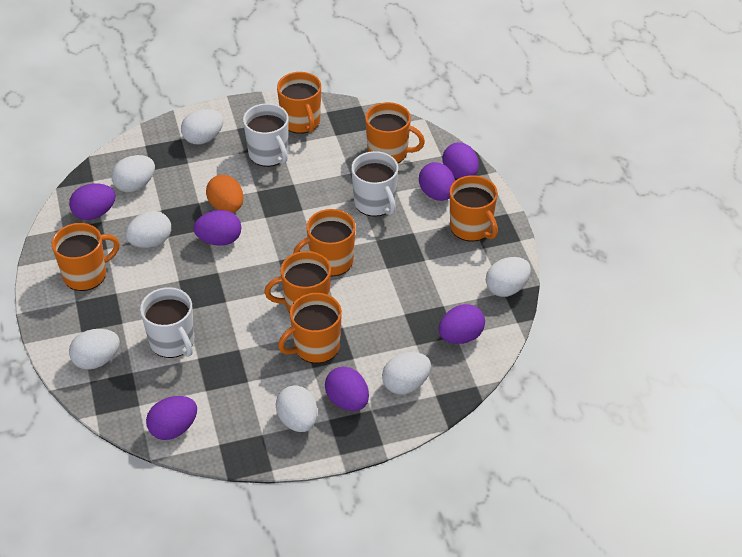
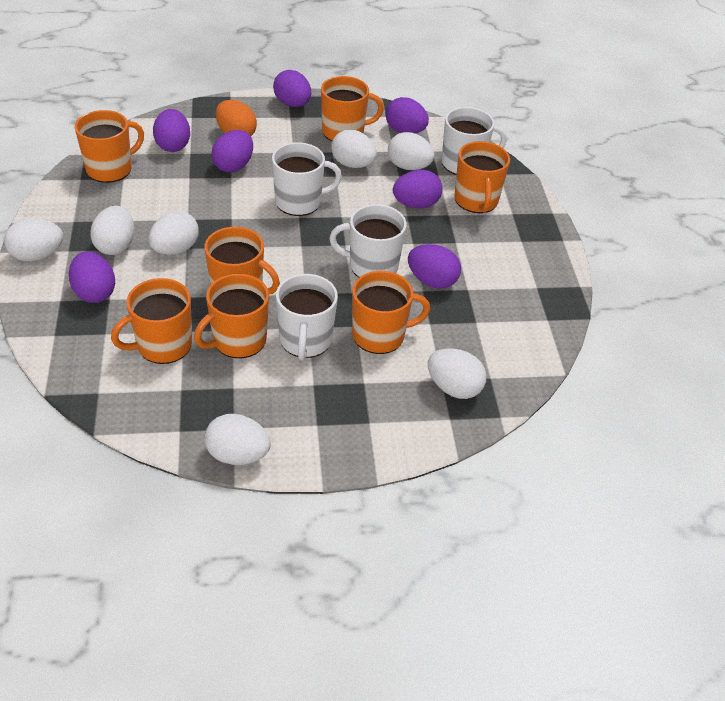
white mug: [140,287,194,358] [243,103,289,167] [351,151,398,217] = 3 -> [272,142,342,216] [276,274,338,361] [329,204,407,277] [442,107,507,175] = 4

